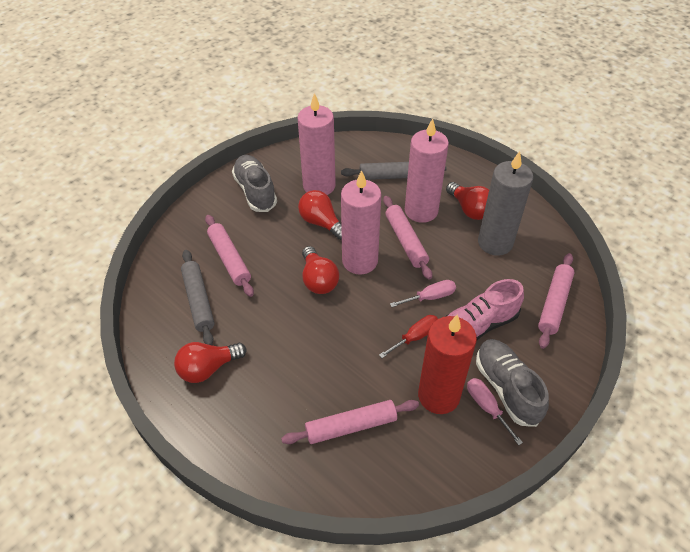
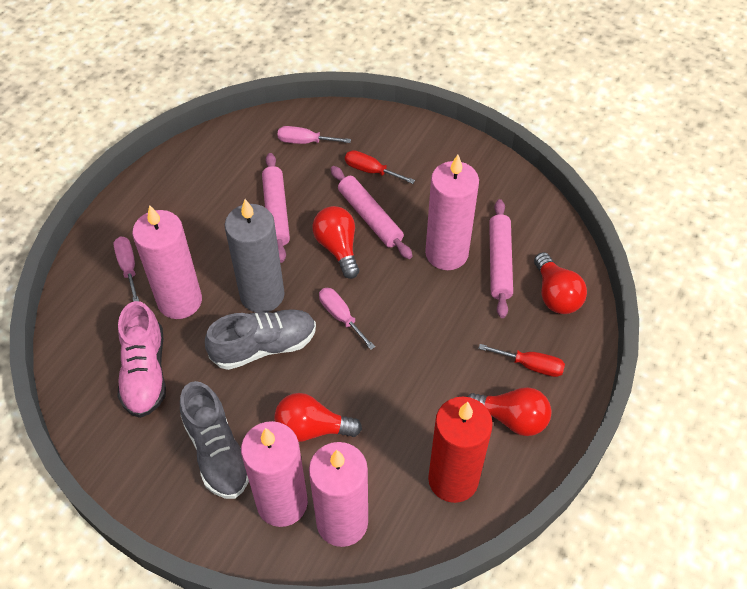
grey rolling pin: [181,250,215,345] [341,162,447,180] = 2 -> none = 0
pink candle: [298,93,336,195] [341,170,381,275] [405,118,449,223] = 3 -> [132,205,202,319] [241,421,308,527] [309,442,368,547] [425,155,479,270] = 4
pink rolling pin: [205,215,254,297] [281,400,419,444] [383,196,432,280] [538,253,575,349] = 4 -> [262,153,290,263] [331,166,413,259] [489,199,513,318] = 3
pink screwdriver: [390,280,456,307] [467,378,523,445] = 2 -> [114,237,139,302] [277,126,351,144] [319,288,375,350] = 3
red screwdriver: [379,315,438,358] = 1 -> [345,150,415,184] [478,344,565,377] = 2

